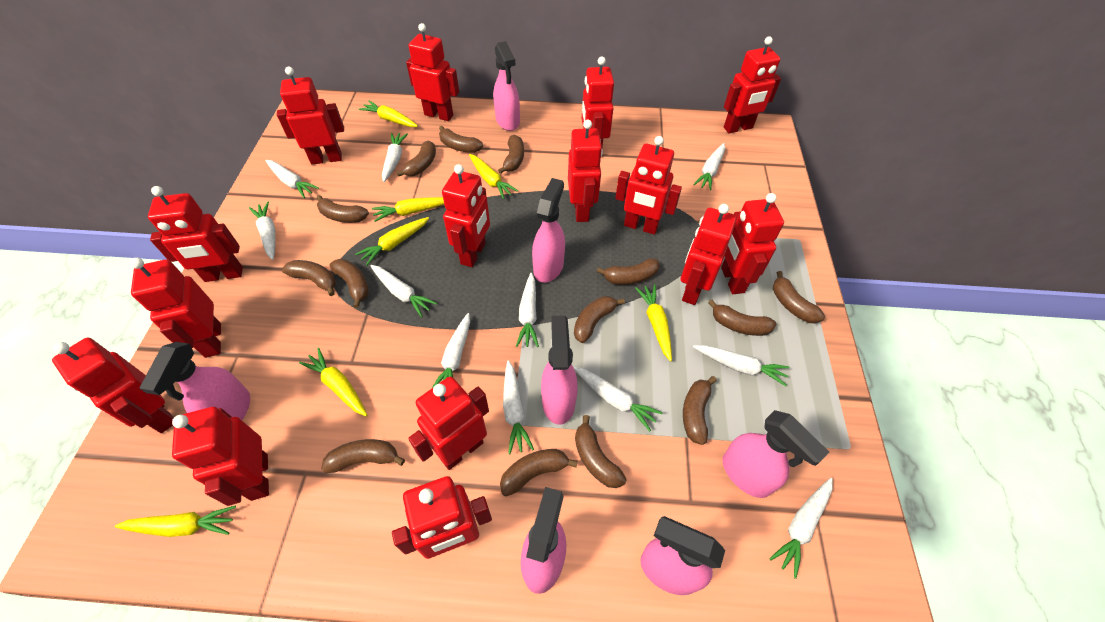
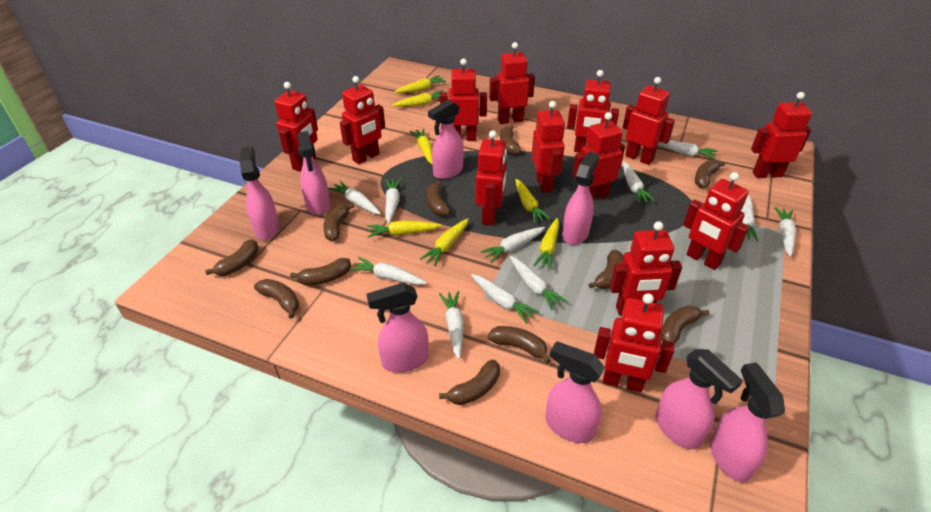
brown banana: [282,260,336,296] [317,195,369,223] [321,439,405,473] [330,259,369,308] [397,141,436,177] [439,126,483,153] [498,135,524,174] [500,449,578,496] [574,296,625,343] [575,415,627,488] [597,258,660,285] [683,376,717,445] [708,300,776,336] [773,271,825,323] = 14 -> [205,239,259,276] [254,279,299,319] [290,258,351,285] [323,203,354,241] [426,180,450,217] [439,360,500,405] [488,326,551,363] [500,125,521,155] [588,250,624,289] [661,305,709,343] [695,160,725,189] = 11
pink spray bottle: [139,342,250,420] [493,41,520,131] [521,487,566,594] [532,178,565,283] [541,316,578,425] [640,516,725,595] [723,410,829,498] = 7 -> [240,146,279,240] [297,131,330,215] [367,283,429,373] [428,100,464,179] [546,341,605,443] [562,152,599,245] [655,349,743,449] [710,362,785,482] = 8
red robot: [52,338,173,433] [130,258,221,358] [148,186,243,282] [172,407,269,506] [277,66,344,165] [392,476,492,559] [406,23,459,121] [408,377,489,470] [442,164,490,267] [568,120,603,222] [582,56,614,147] [615,136,682,235] [681,204,737,305] [721,193,784,294] [724,37,781,133] = 15 -> [275,82,318,172] [340,76,385,164] [440,58,487,141] [476,130,507,226] [489,42,535,124] [531,101,565,193] [567,70,619,153] [573,112,625,200] [594,293,675,392] [610,221,682,316] [623,77,675,165] [683,172,749,270] [751,92,812,178] = 13

